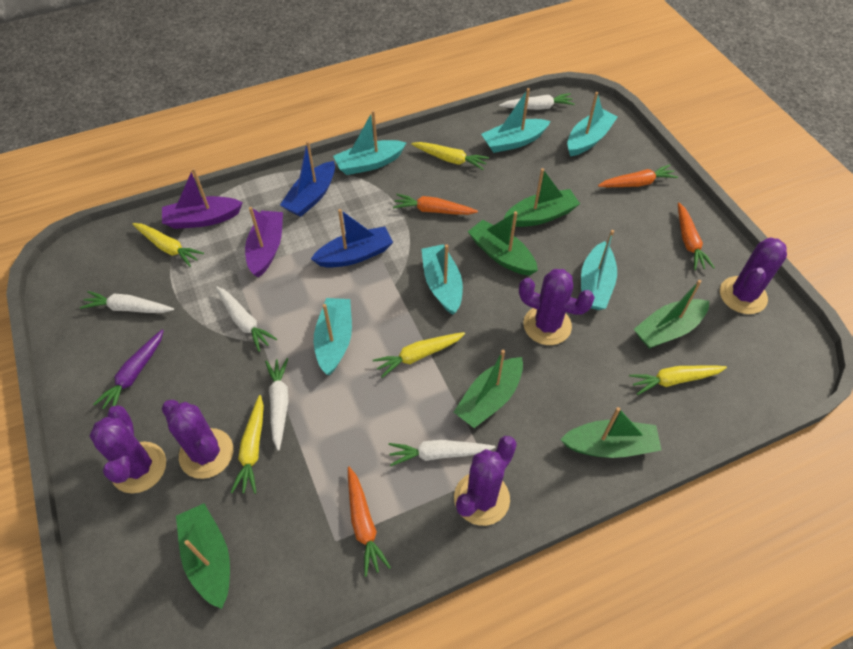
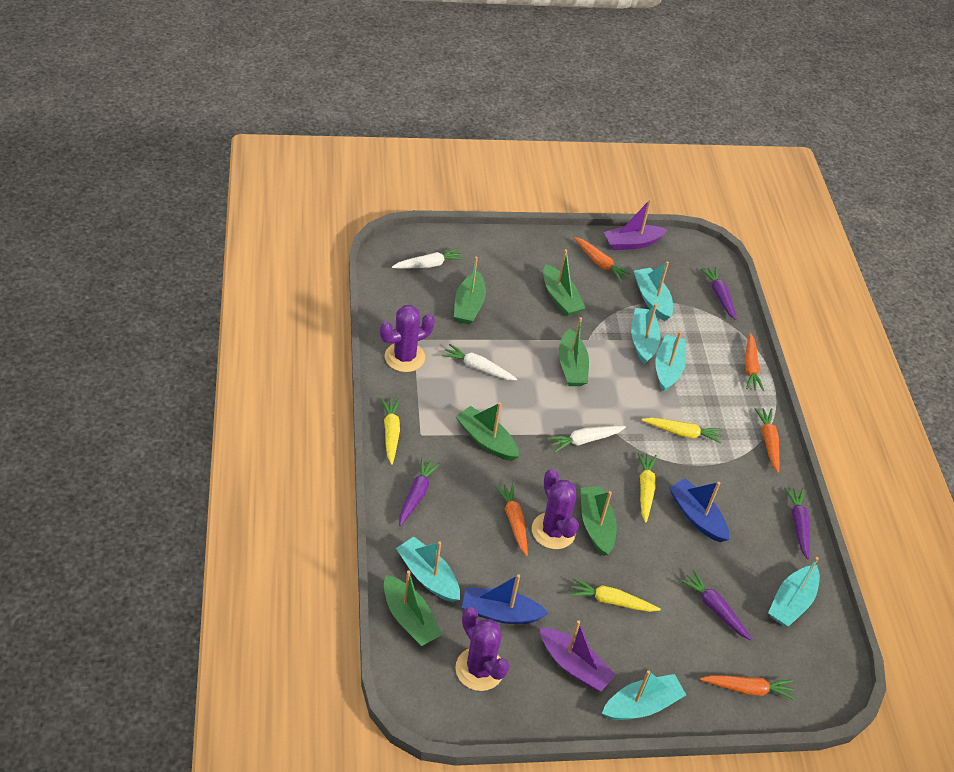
orange carrot: [348,467,391,577] [393,194,478,215] [598,165,678,187] [678,202,715,270] = 4 -> [495,483,528,556] [574,237,632,282] [700,675,795,700] [745,333,764,391] [754,408,779,473] = 5
purple cactus: [89,405,166,493] [162,400,233,479] [454,436,517,526] [519,269,595,345] [720,237,787,314] = 5 -> [380,305,435,372] [455,607,509,691] [532,469,579,549] = 3
purple carrot: [93,329,164,409] = 1 -> [399,457,440,526] [680,570,752,640] [701,267,737,320] [785,487,810,560] = 4
white carrot: [80,291,174,313] [215,286,277,352] [265,358,288,451] [389,440,495,466] [499,93,575,110] = 5 -> [392,248,464,269] [442,344,517,380] [548,426,626,452] = 3
yellow carrot: [133,223,204,267] [230,395,264,494] [373,332,465,378] [411,142,489,170] [629,366,727,395] = 5 -> [381,398,400,465] [570,578,661,612] [638,452,657,522] [642,417,722,444] = 4

